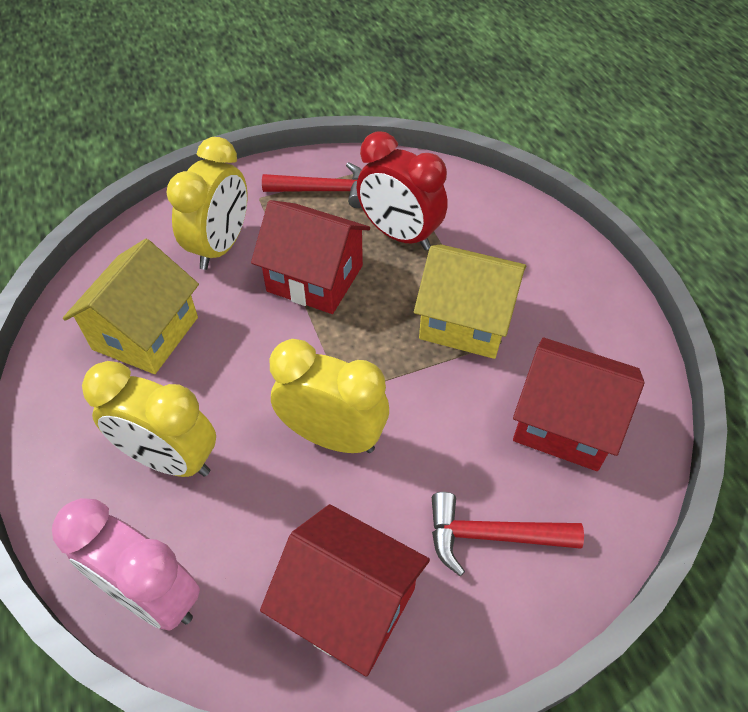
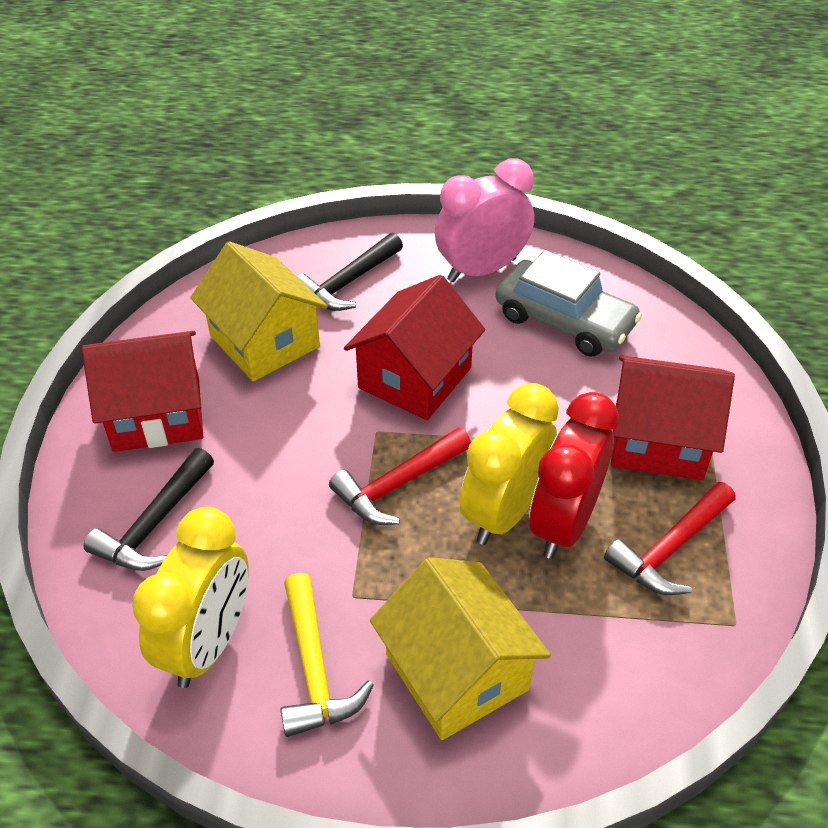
black hammer: none = 0 -> [83,448,214,571] [297,233,403,311] = 2
grey car: none = 0 -> [495,250,642,357] = 1
yellow clock: [82,361,216,477] [166,137,247,270] [269,339,389,453] = 3 -> [132,507,249,688] [460,383,559,545] = 2
yellow hammer: none = 0 -> [280,573,374,737] = 1

